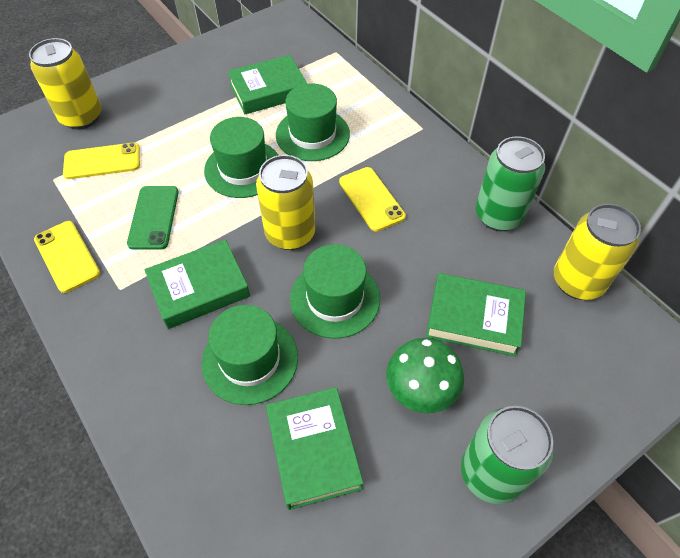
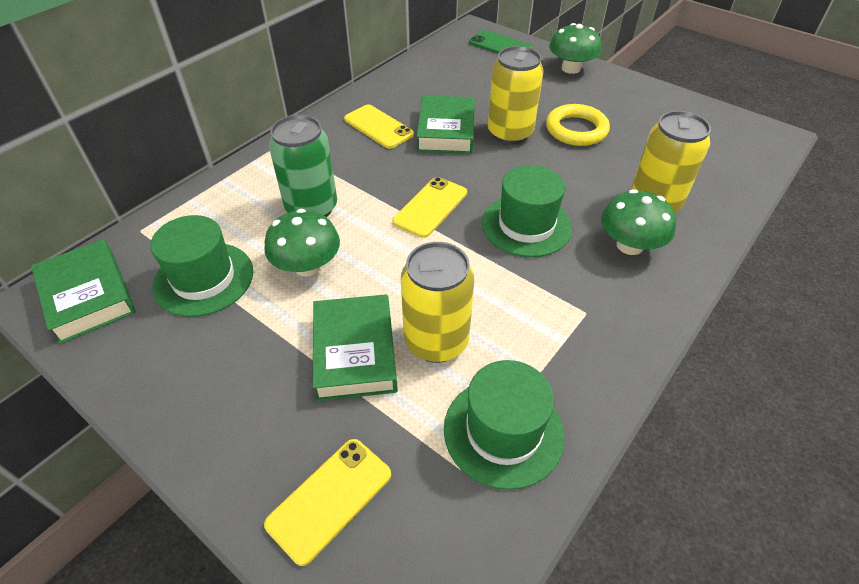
green book: [145,239,250,329] [227,55,308,114] [266,387,364,510] [426,273,526,356] = 4 -> [31,239,136,344] [313,294,398,401] [417,95,475,154] = 3
green can: [461,406,554,504] [475,136,545,231] = 2 -> [269,115,337,217] = 1
green hat: [202,305,298,405] [204,117,278,198] [276,83,350,161] [290,244,380,339] = 4 -> [150,215,253,317] [444,360,565,490] [482,165,572,257] = 3
green mushroom: [386,338,464,413] = 1 -> [264,209,340,276] [549,23,601,74] [601,189,676,255] = 3
yellow ring: none = 0 -> [546,104,610,146] = 1

